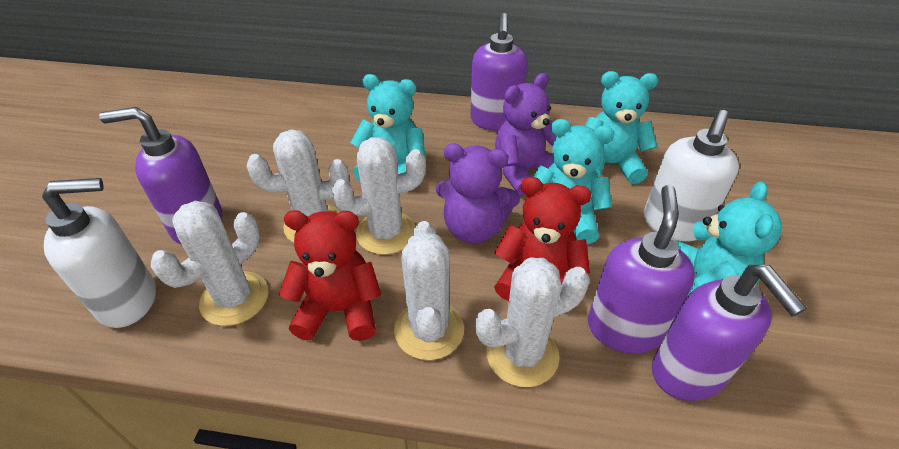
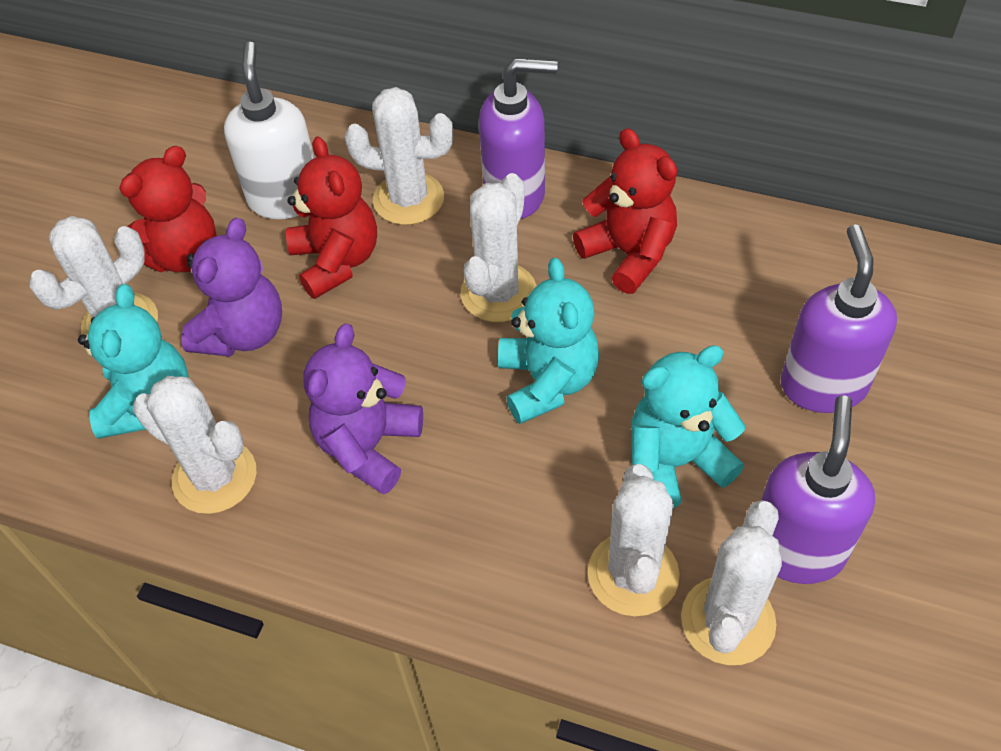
purple soap dispenser: [99,107,222,245] [470,13,528,131] [588,185,695,354] [652,265,807,401] = 4 -> [479,58,558,219] [761,395,875,584] [781,224,897,413] = 3
red teddy bear: [279,210,381,341] [494,177,592,301] = 2 -> [119,146,217,272] [286,136,377,299] [573,128,677,294] = 3
turquoise teddy bear: [350,74,425,181] [534,119,614,244] [585,71,658,184] [676,181,782,296] = 4 -> [78,284,189,439] [498,258,599,424] [632,345,746,508] = 3
white cactus: [151,201,268,326] [247,129,349,243] [332,137,426,255] [394,221,464,360] [475,258,590,387] = 5 -> [29,216,158,335] [133,376,256,514] [344,87,453,225] [461,173,537,322] [588,464,680,616] [681,500,782,665] = 6
white soap dispenser: [42,178,156,328] [644,110,739,241] = 2 -> [224,42,314,219] = 1

